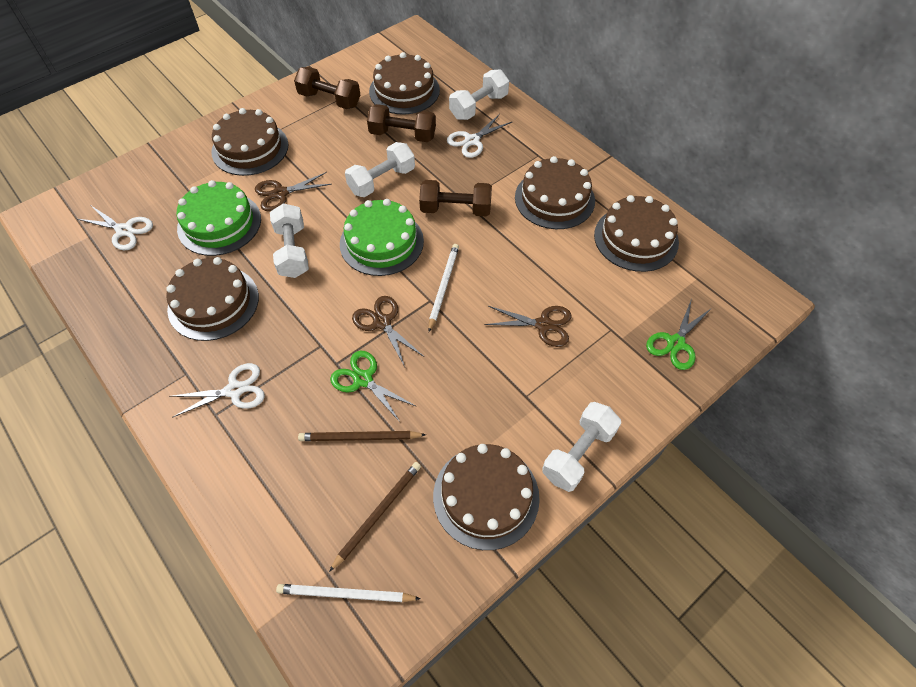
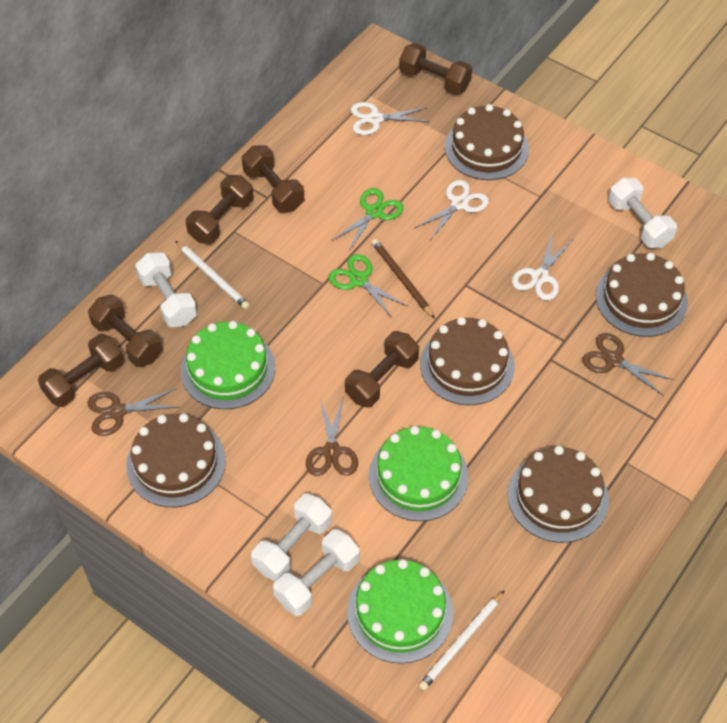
brown cake: [166,257,259,341] [211,108,288,176] [369,52,440,115] [433,444,540,550] [515,156,595,229] [594,195,679,272] = 6 -> [126,414,226,507] [420,317,515,405] [445,104,529,180] [508,446,609,543] [596,253,688,337] = 5
brown dumbbell: [294,67,360,109] [367,104,436,142] [419,180,492,217] = 3 -> [38,334,124,407] [88,295,163,367] [186,175,254,244] [242,145,304,212] [345,331,419,408] [399,43,472,95] = 6
brown pencil: [298,431,426,441] [329,462,421,572] = 2 -> [372,239,435,319] = 1
green cake: [176,180,261,256] [340,199,424,276] = 2 -> [181,321,275,409] [347,559,453,664] [369,426,468,521] = 3

